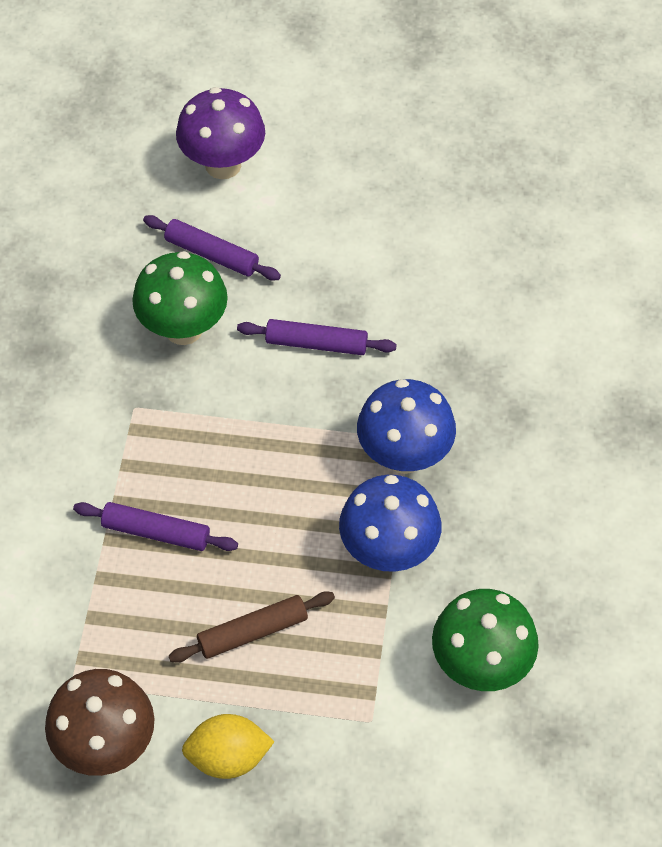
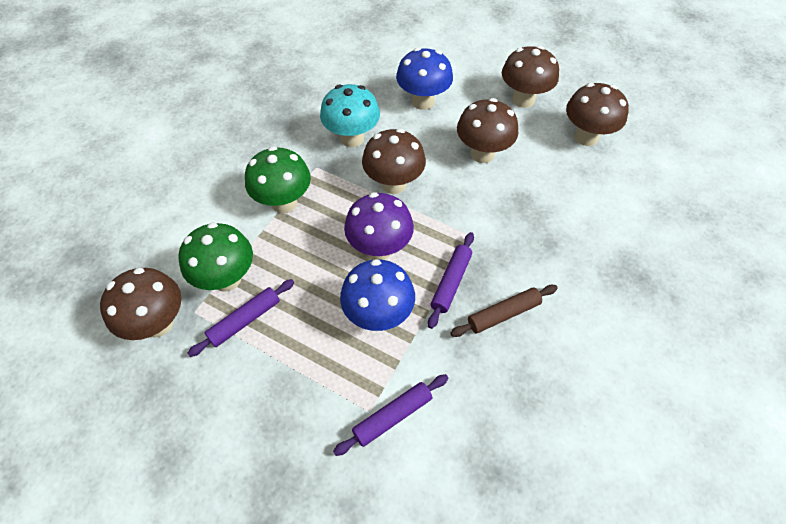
brown mushroom: [45,669,154,776] = 1 -> [100,268,182,340] [362,129,426,194] [457,98,518,163] [502,46,559,108] [566,83,629,146] = 5
turquoise mushroom: none = 0 -> [320,84,380,147] = 1
yellow lemon: [182,714,274,779] = 1 -> none = 0

